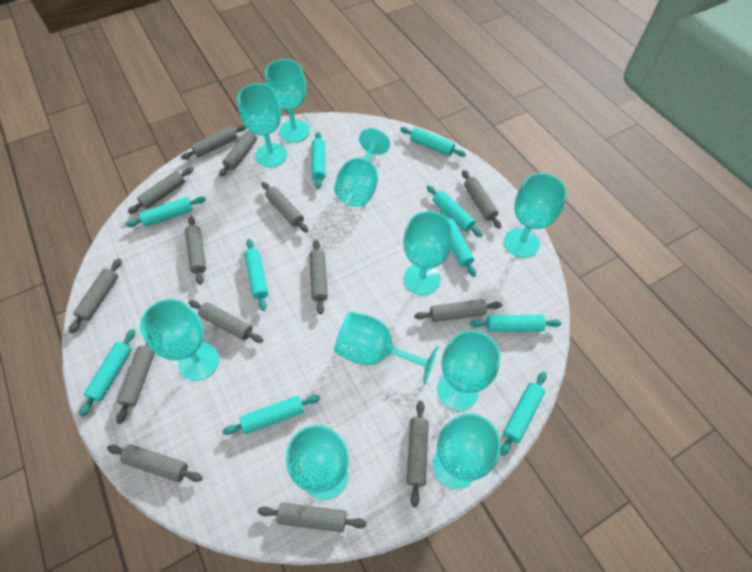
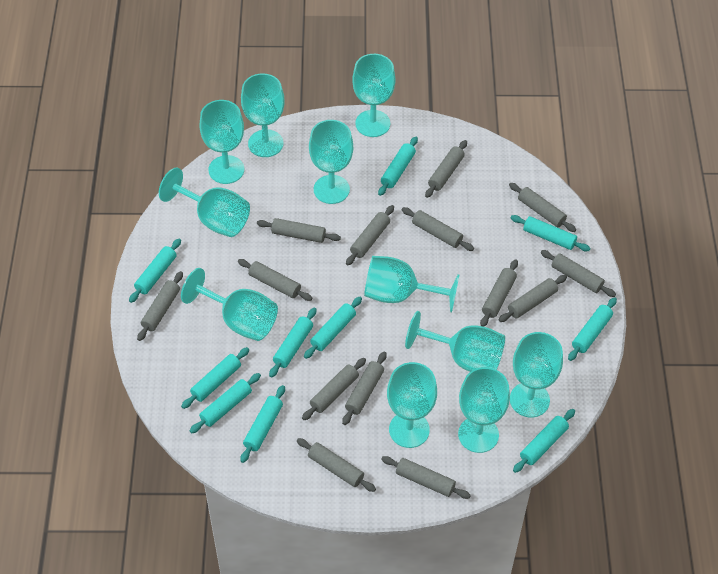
turquoise goblet: [140,299,219,381] [237,83,287,167] [265,59,310,143] [286,425,349,500] [334,128,390,207] [334,311,439,385] [403,211,453,295] [433,413,501,489] [437,330,500,411] [504,173,567,258] = 10 -> [159,167,250,237] [181,268,278,341] [199,100,244,184] [241,73,285,157] [309,120,353,204] [352,54,396,137] [364,256,459,312] [387,362,437,448] [405,311,505,372] [458,367,510,453] [510,332,563,418] = 11

